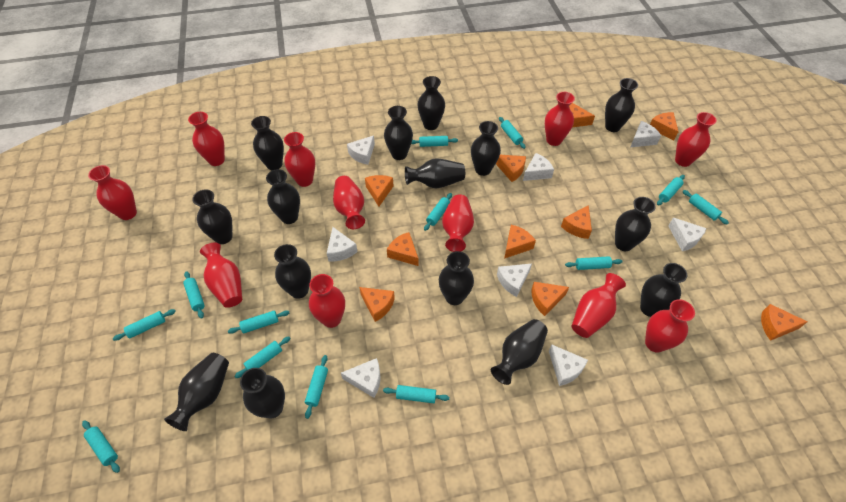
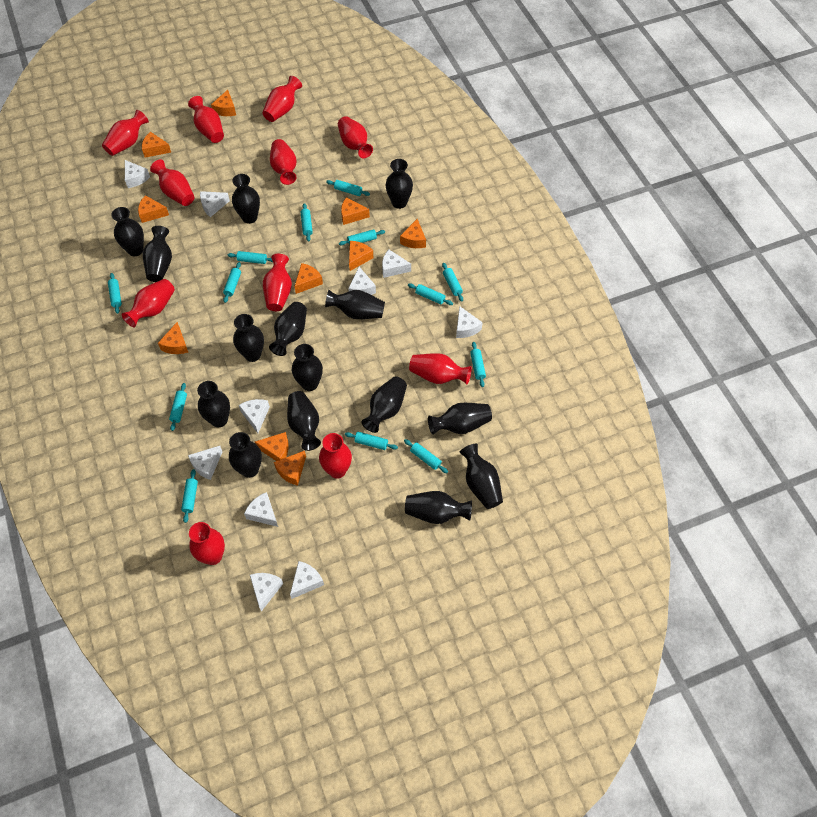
white cheese: [327,227,358,261] [341,358,381,398] [347,135,375,165] [497,264,532,297] [523,153,554,181] [549,345,588,386] [630,121,661,148] [668,218,706,251] = 8 -> [125,160,150,188] [188,446,223,480] [200,191,230,217] [239,399,270,433] [244,492,278,527] [250,573,283,611] [290,561,324,599] [348,267,376,295] [382,250,411,278] [456,306,483,338] = 10

